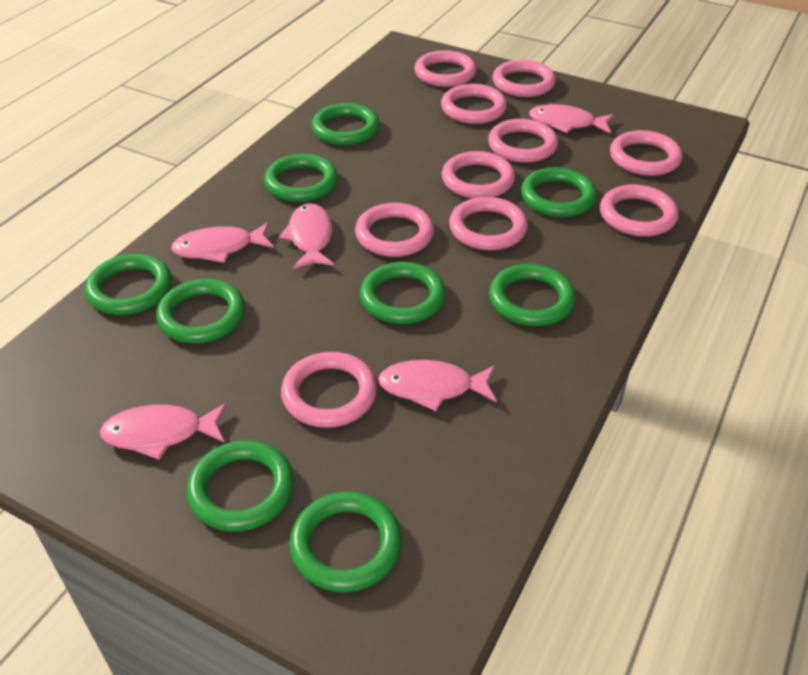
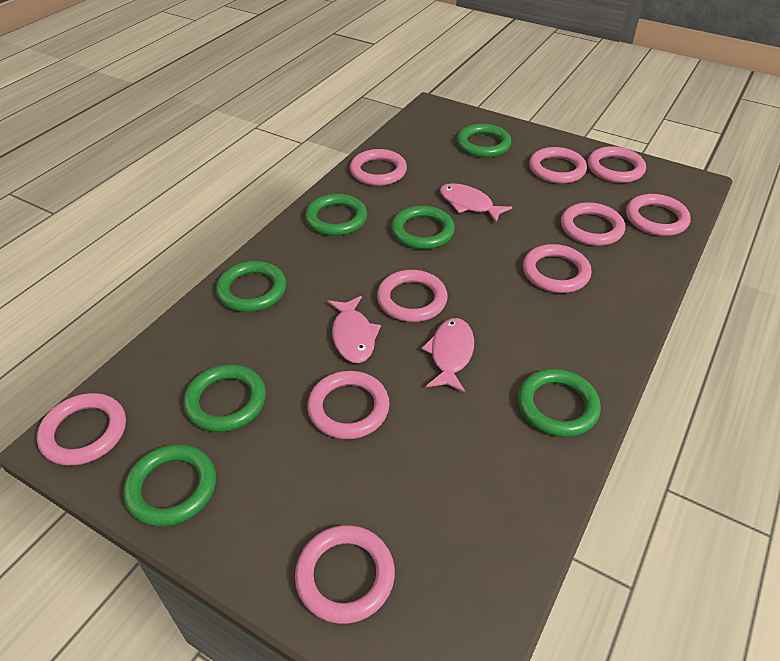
green ring: [85,254,172,315] [156,279,245,343] [187,440,294,532] [264,154,338,202] [290,491,402,592] [312,103,380,145] [360,262,446,324] [489,264,576,326] [521,167,597,217] = 9 -> [123,444,216,526] [183,364,266,432] [216,261,286,312] [305,194,367,236] [391,206,455,249] [457,124,511,158] [518,369,601,437] = 7
pink fish: [100,403,227,460] [171,222,274,263] [279,203,334,269] [378,360,497,411] [529,104,613,134] = 5 -> [327,296,381,363] [422,318,474,392] [440,183,512,222] = 3

